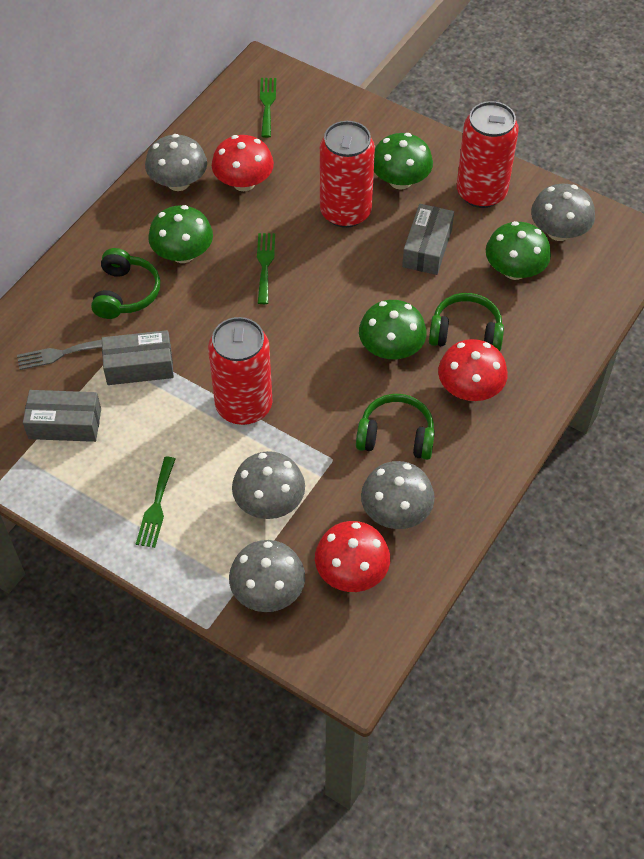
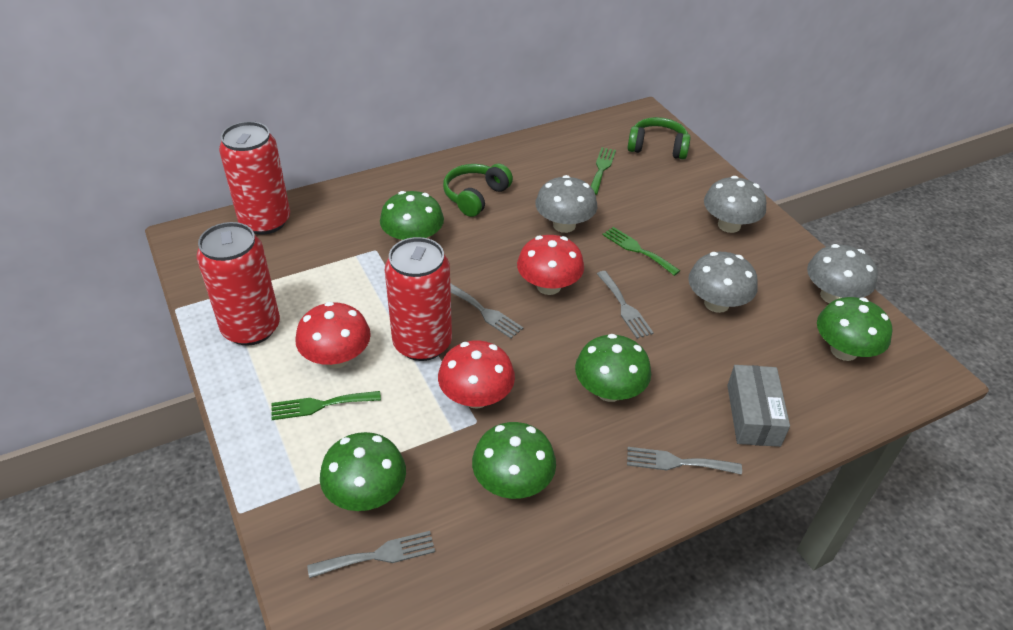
green headphones: [91,248,160,319] [356,394,435,460] [429,293,504,351] = 3 -> [443,164,513,217] [627,117,691,160] = 2
green mushroom: [148,205,213,263] [359,300,427,359] [374,133,433,190] [486,221,551,280] = 4 -> [320,432,406,511] [380,191,444,240] [472,422,556,499] [575,334,651,402] [817,297,892,361] = 5
grey box: [23,390,101,442] [102,330,174,385] [402,204,454,275] = 3 -> [727,365,790,447] = 1
grey fork: [17,340,102,370] = 1 -> [307,531,435,578] [450,283,524,338] [597,271,654,339] [627,447,742,475] = 4
grey mushroom: [145,134,207,191] [229,540,305,612] [232,451,305,519] [361,461,435,529] [531,183,595,241] = 5 -> [535,175,597,233] [688,252,757,313] [704,176,766,233] [807,244,878,303] = 4

